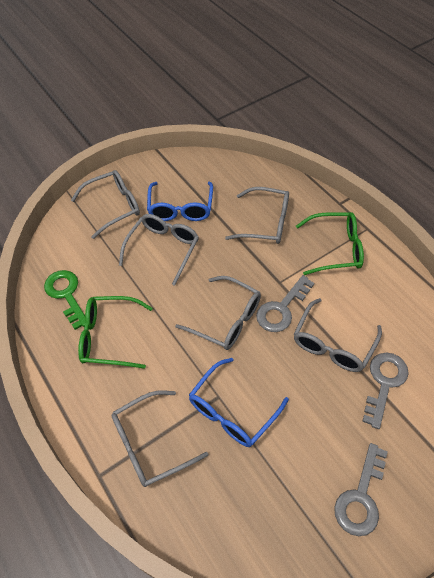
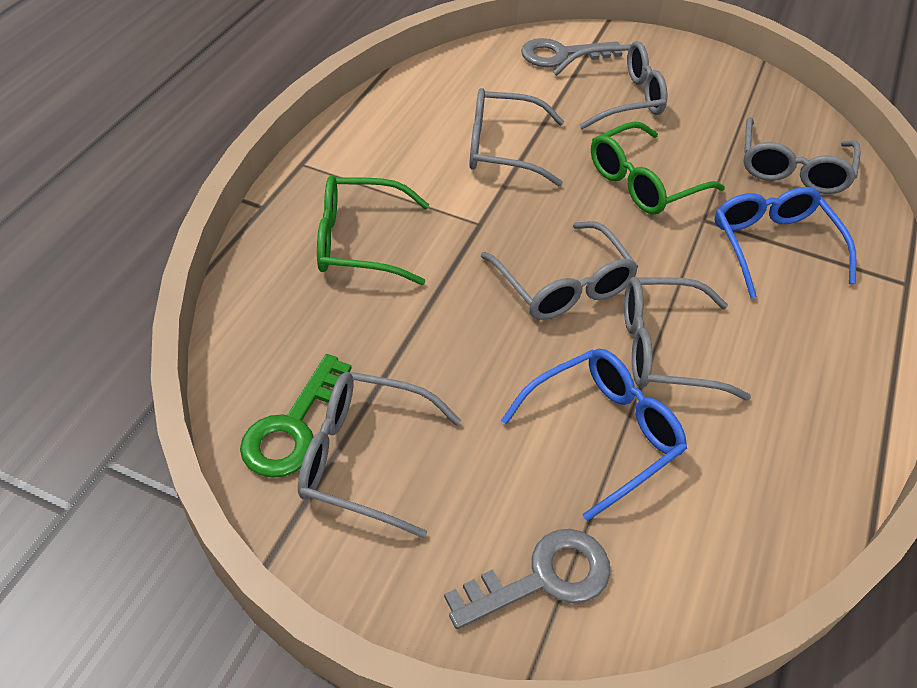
grey key: [256,275,314,332] [334,443,388,536] [362,353,409,429] = 3 -> [444,529,610,629] [521,38,623,67] = 2

